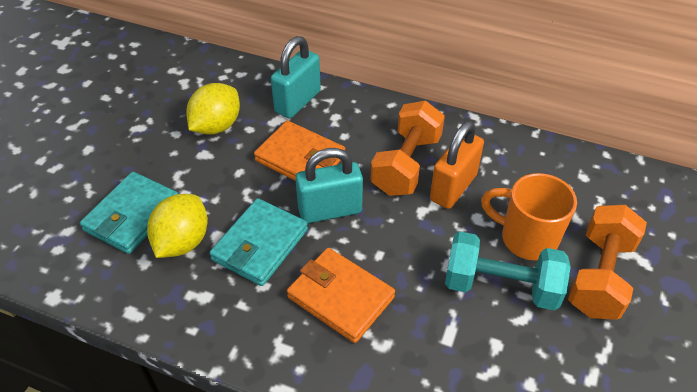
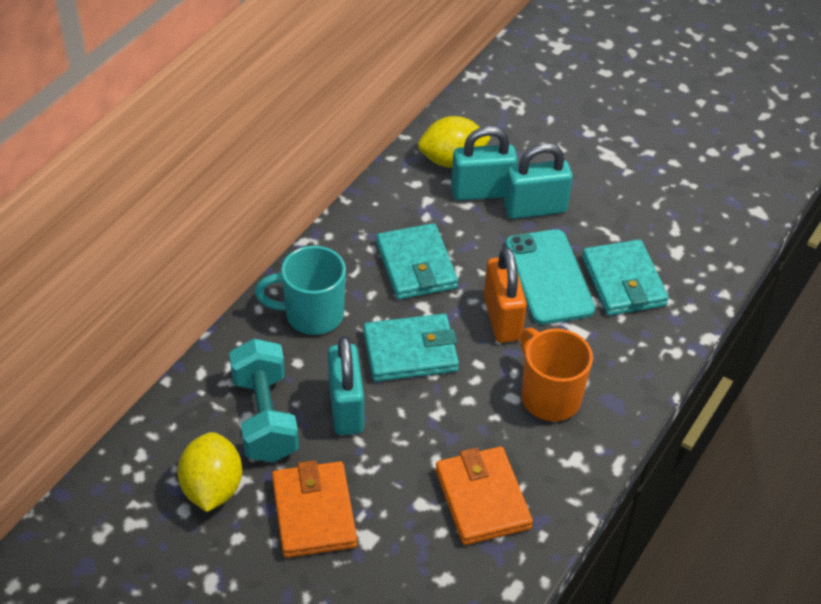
orange dumbbell: [371,101,445,196] [568,205,647,320] = 2 -> none = 0
turquoise mug: none = 0 -> [255,246,346,335] = 1
turquoise padlock: [271,36,321,118] [295,148,363,223] = 2 -> [328,336,364,435] [451,126,518,201] [504,143,573,219] = 3
turquoise phone: none = 0 -> [505,229,595,324] = 1
turquoise wallet: [80,172,178,254] [210,198,308,286] = 2 -> [363,313,459,382] [376,223,458,300] [582,239,669,316] = 3

